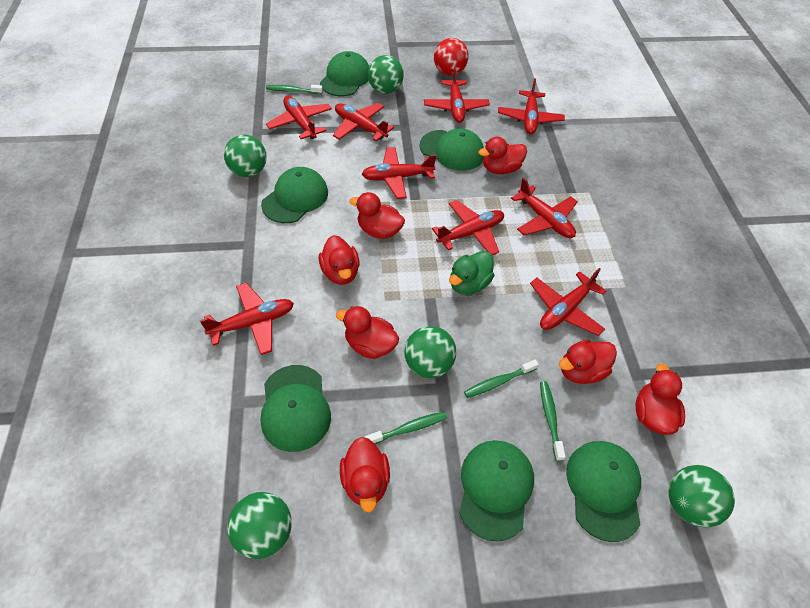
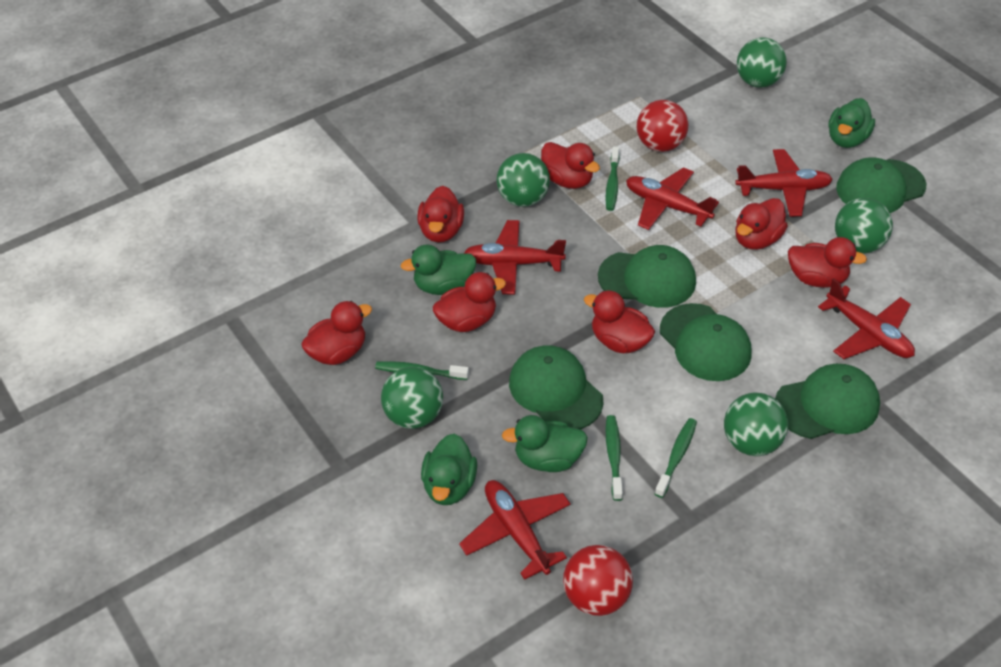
green cap: [261,167,328,223] [261,365,331,452] [320,51,369,96] [419,128,484,171] [459,440,534,542] [566,441,641,542] = 6 -> [509,345,603,430] [598,245,696,308] [660,303,752,381] [775,364,880,439] [836,157,927,213] = 5
green duck: [449,251,494,295] = 1 -> [400,245,476,295] [421,434,477,505] [502,415,588,472] [828,98,875,148] = 4
red ball: [434,38,469,76] = 1 -> [563,545,633,616] [637,100,688,152] = 2
red plane: [200,283,294,355] [266,96,332,139] [333,103,394,141] [362,147,436,199] [424,67,490,123] [432,200,504,255] [498,78,565,134] [511,178,578,238] [530,268,606,336] = 9 -> [459,480,571,580] [464,220,566,295] [626,167,719,230] [735,149,833,217] [818,278,915,359] = 5

